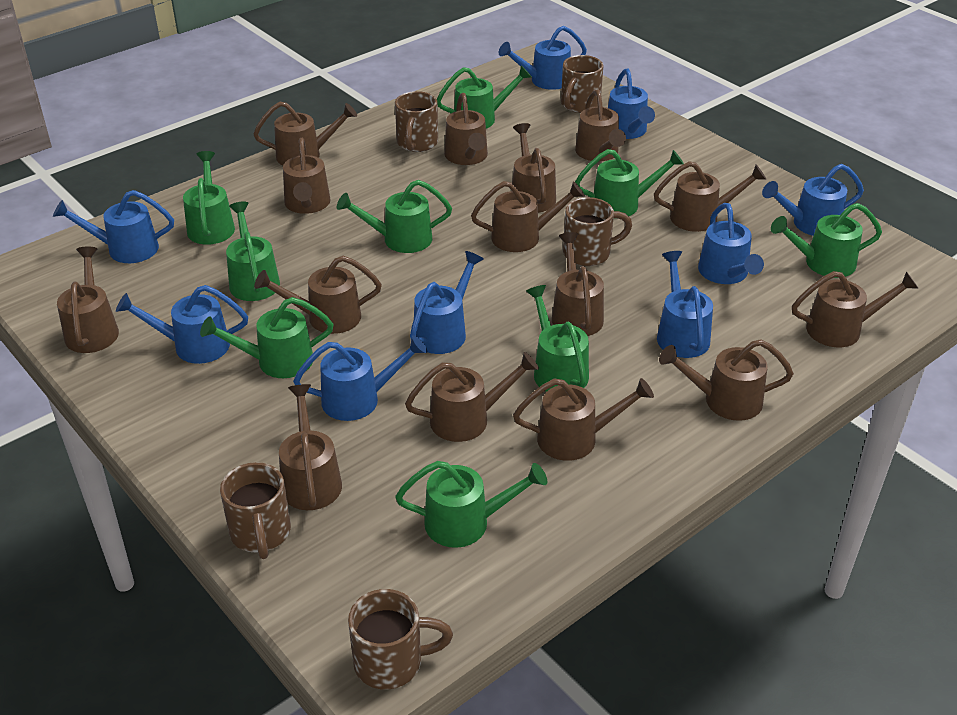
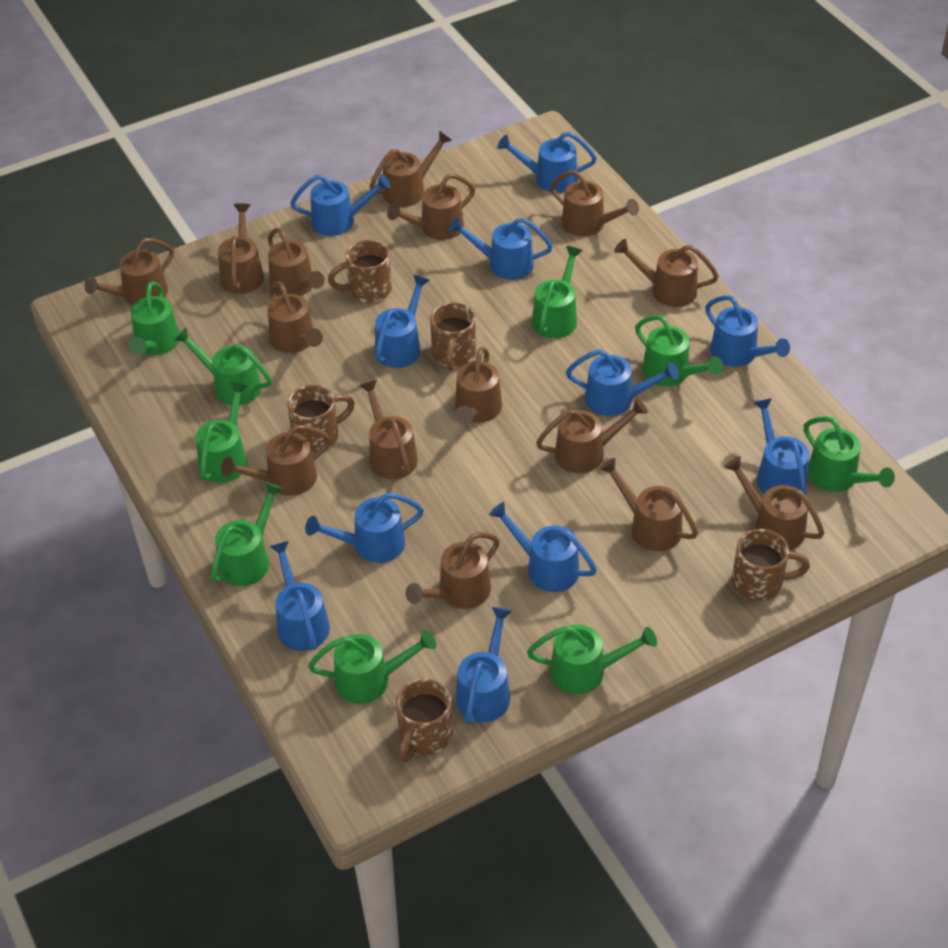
blue watering can: [53,190,174,263] [116,285,248,364] [293,335,427,421] [410,251,484,354] [499,26,587,90] [608,69,655,139] [657,251,713,358] [698,203,764,284] [762,164,864,236] = 9 -> [269,541,330,651] [290,174,391,236] [305,493,424,563] [375,275,430,368] [449,217,553,280] [456,607,512,724] [489,502,597,592] [497,132,597,193] [566,349,679,416] [705,295,790,367] [753,398,809,494] = 11

